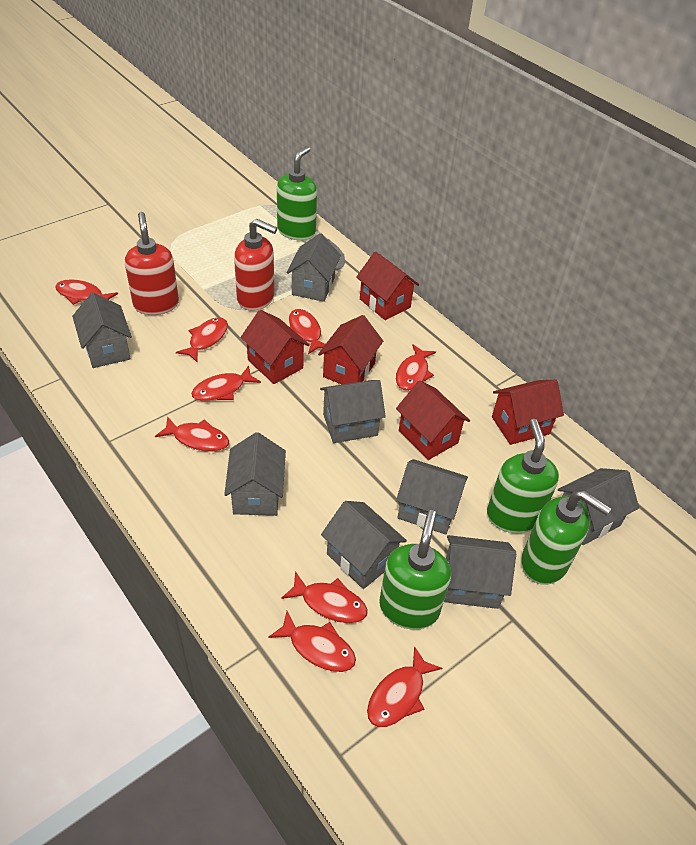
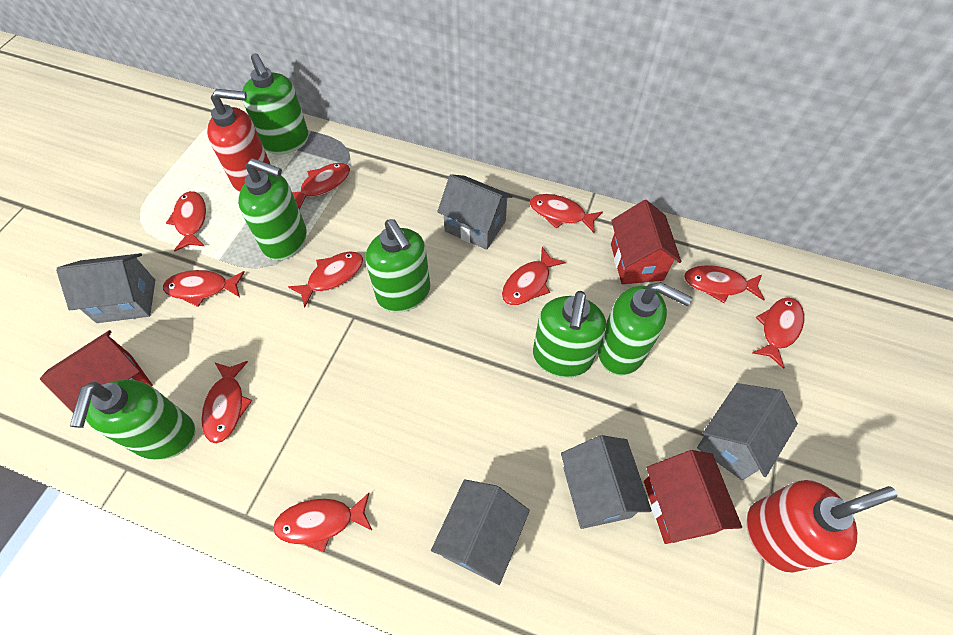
green soap dispenser: [277,146,317,241] [379,510,451,630] [487,419,559,534] [521,490,611,585] = 4 -> [70,380,195,460] [238,158,307,261] [242,53,309,155] [365,219,431,313] [533,291,606,378] [598,282,692,375] = 6
grey house: [72,293,132,368] [224,432,286,516] [287,233,341,302] [320,380,386,443] [321,501,407,589] [396,459,468,535] [444,535,516,609] [558,468,639,545] = 8 -> [56,253,155,323] [431,479,530,585] [437,174,513,250] [561,435,652,529] [697,383,798,480] = 5
red fish: [55,279,118,305] [155,416,229,452] [176,317,228,362] [191,365,261,401] [268,611,356,672] [281,571,368,623] [289,309,325,354] [367,646,442,727] [396,344,436,391] = 9 -> [163,270,245,307] [166,191,206,251] [202,361,252,444] [273,493,373,552] [288,252,363,307] [292,163,350,210] [502,247,566,305] [530,194,603,233] [684,265,765,303] [752,297,804,369] = 10
red house: [241,310,309,384] [318,315,383,384] [356,251,419,320] [396,380,470,460] [492,380,564,445] = 5 -> [40,330,153,413] [611,200,681,284] [644,450,742,544] = 3

